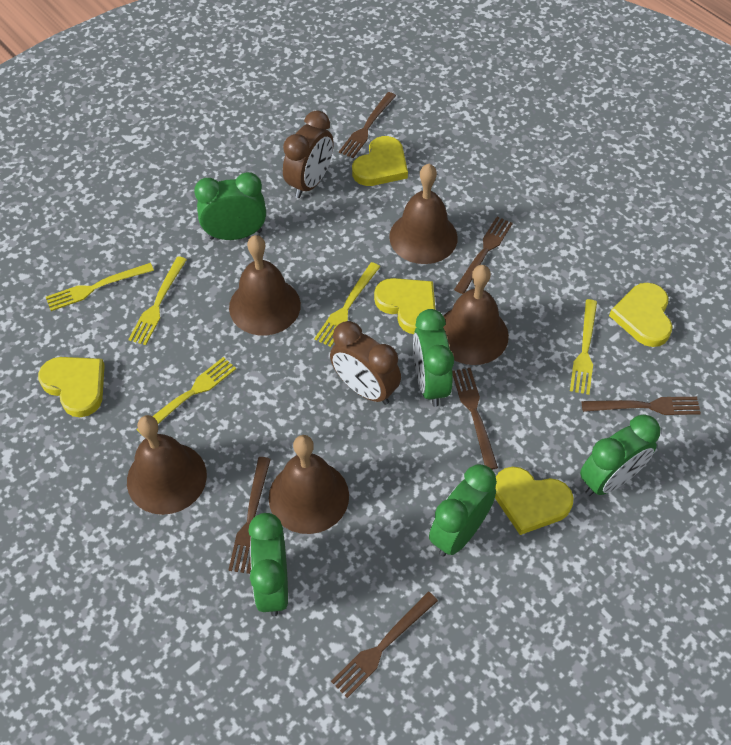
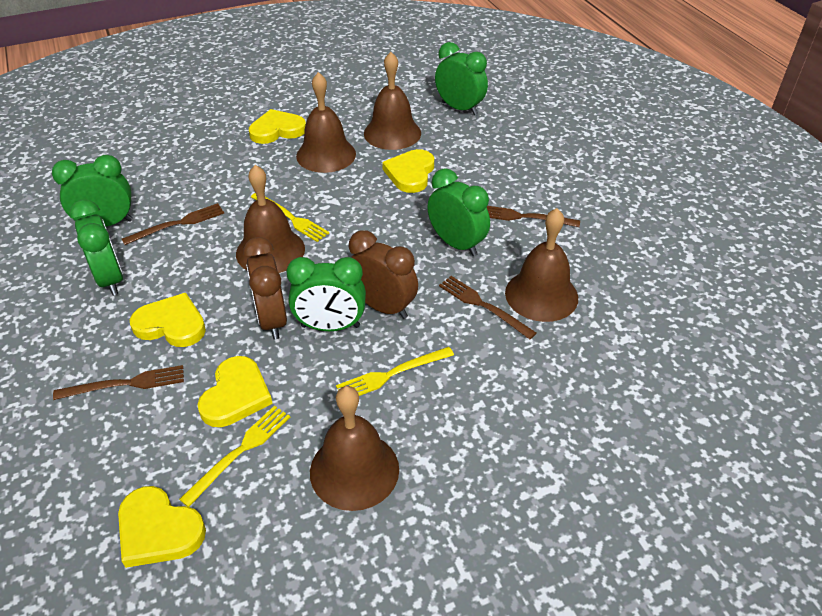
brown fork: [229,457,271,574] [331,592,438,698] [339,92,396,158] [453,368,498,470] [454,217,513,294] [582,397,701,415] = 6 -> [53,365,184,400] [122,203,224,245] [439,276,537,339] [487,206,580,227] = 4
yellow fork: [46,263,154,311] [128,256,187,345] [136,357,236,437] [314,262,380,347] [570,299,597,395] = 5 -> [179,406,290,507] [251,193,329,242] [336,347,454,396] = 3

